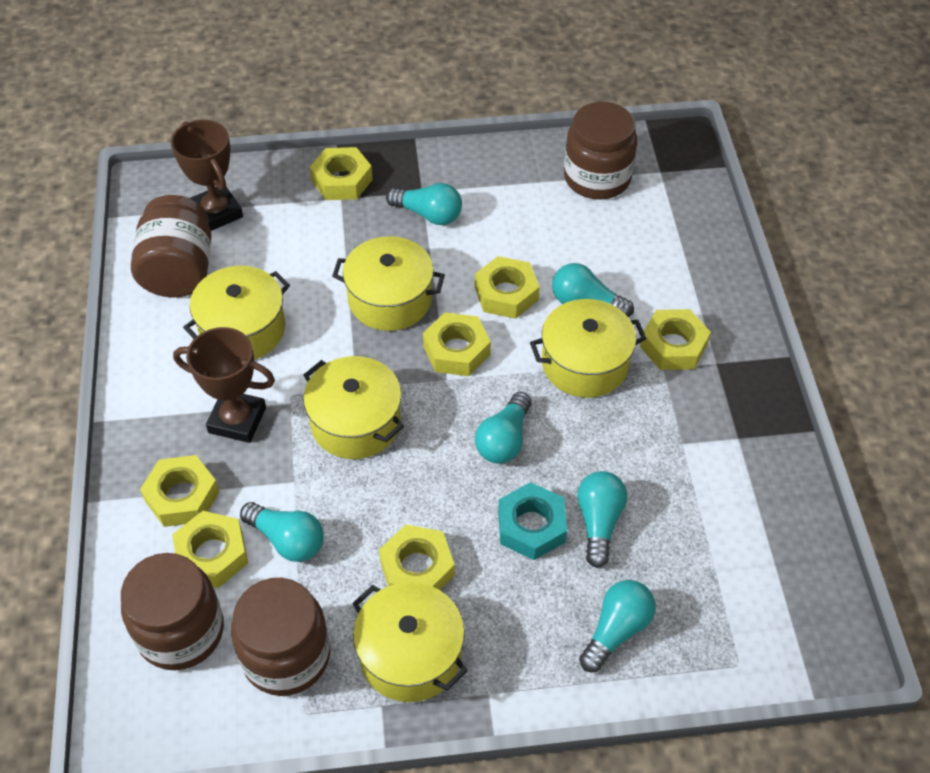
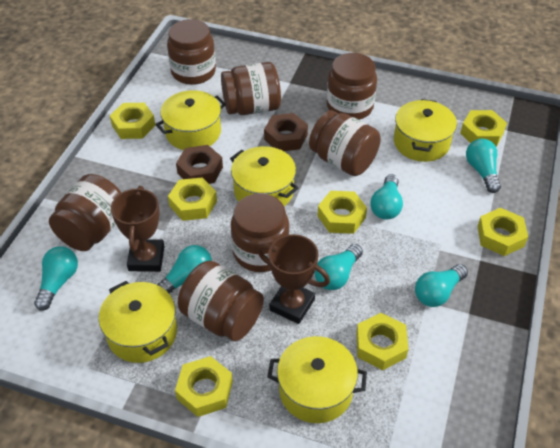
brown jar: [121,553,224,670] [131,195,212,297] [231,578,330,696] [564,102,637,200] = 4 -> [49,174,122,251] [167,19,216,85] [178,261,264,341] [221,62,281,115] [231,193,290,272] [309,110,381,176] [327,53,377,120] = 7
brown nut: none = 0 -> [176,145,223,184] [264,113,308,151] = 2
turquoise nut: [498,482,567,560] = 1 -> none = 0

